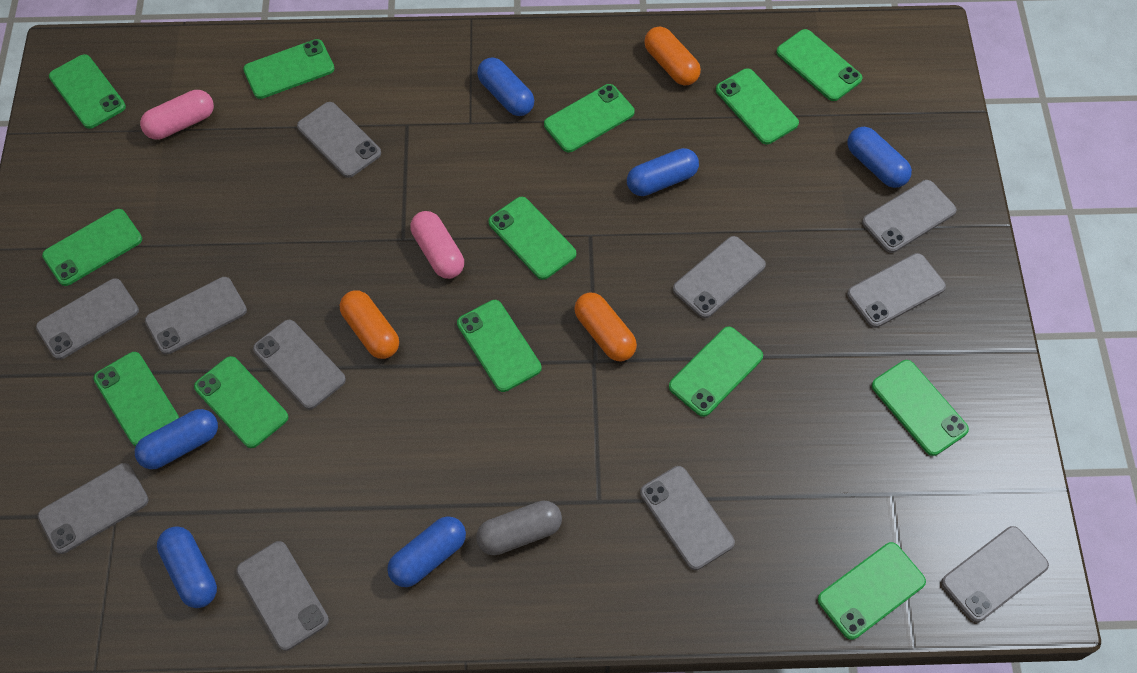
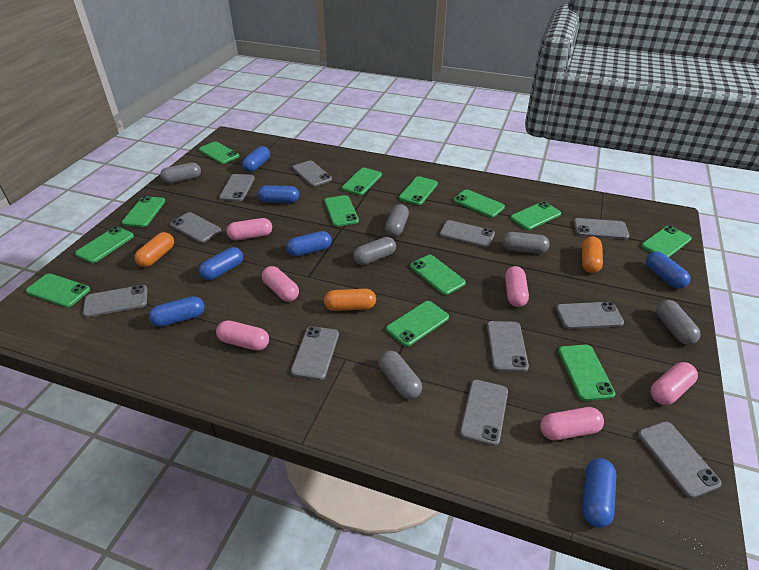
blue capsule: [135,409,218,469] [157,526,217,608] [387,516,466,587] [477,57,534,116] [627,148,699,196] [847,127,912,188] = 6 -> [149,296,205,327] [199,247,243,280] [242,146,270,172] [258,185,299,203] [286,231,332,257] [582,458,616,528] [646,251,690,289] = 7
grey capsule: [476,500,562,555] = 1 -> [160,163,201,184] [353,237,396,265] [379,351,422,399] [385,204,409,237] [502,232,550,254] [656,300,701,345] = 6
pink capsule: [140,90,214,140] [410,211,464,279] = 2 -> [216,320,269,351] [227,218,272,240] [262,266,299,302] [505,266,529,307] [540,407,604,440] [650,362,698,405] = 6

